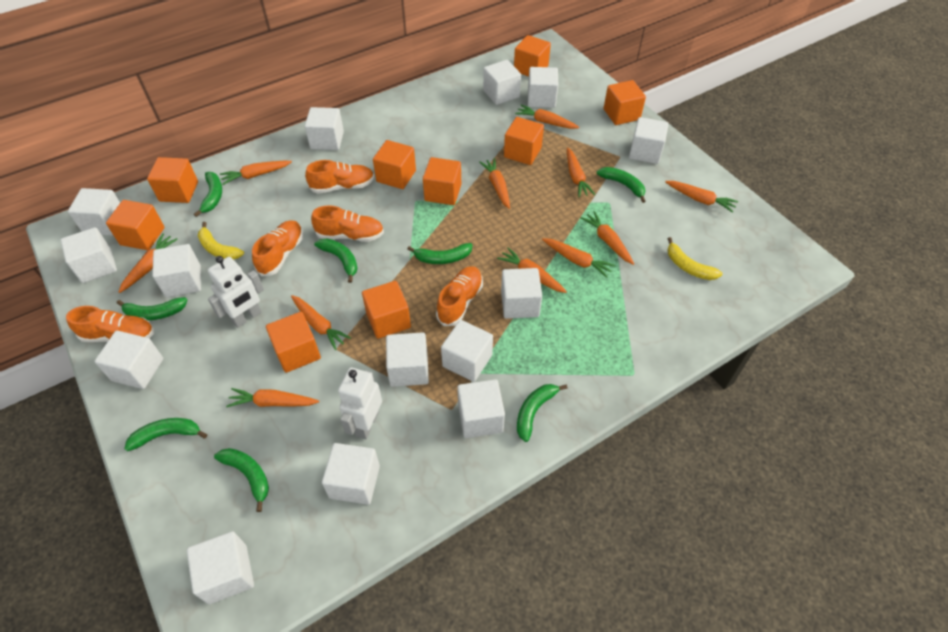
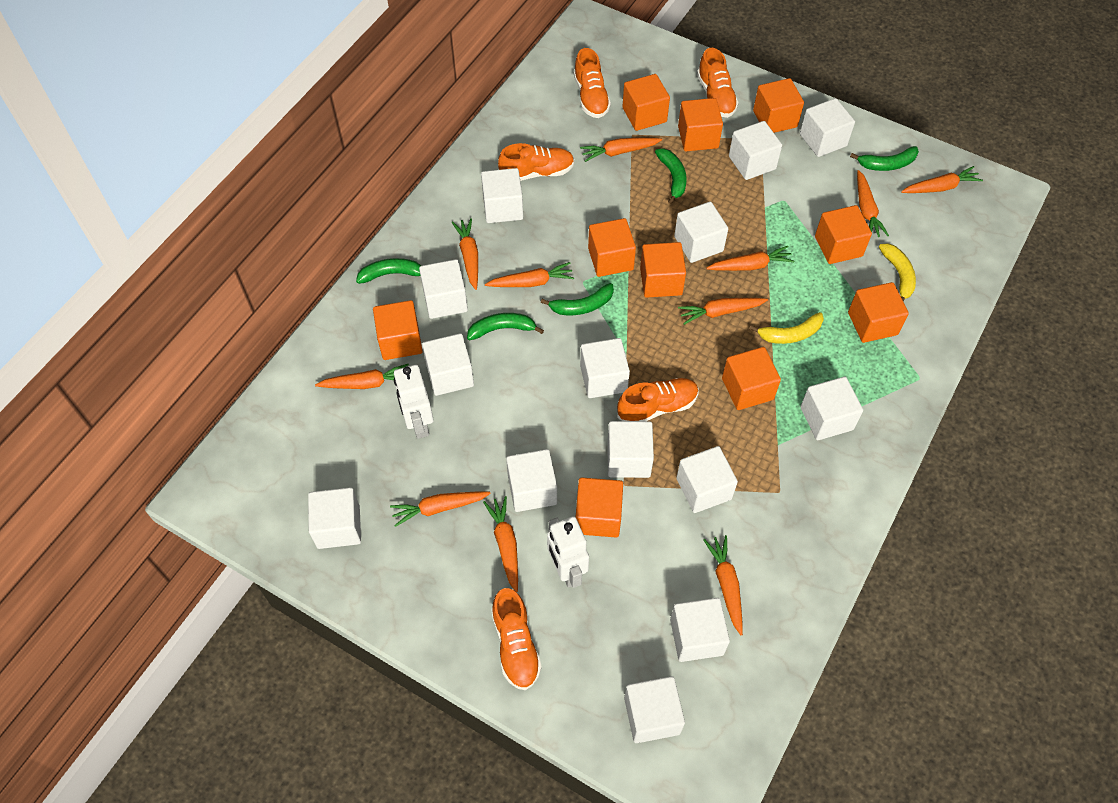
green banana: [117,297,187,320] [124,418,207,451] [194,172,222,217] [214,448,269,512] [314,238,358,283] [408,243,473,264] [517,384,568,442] [596,167,646,203] = 8 -> [356,258,421,284] [467,313,544,340] [541,283,614,315] [655,148,687,204] [850,146,919,171] = 5
orange cube: [106,200,165,250] [147,157,198,203] [266,312,321,373] [362,281,411,339] [373,140,416,189] [423,157,461,205] [504,117,544,165] [514,35,551,77] [604,80,646,125] = 9 -> [373,300,423,360] [576,477,623,537] [588,218,636,277] [622,74,670,131] [640,242,686,298] [678,98,723,151] [722,347,781,410] [753,78,804,133] [815,205,872,264] [848,282,909,343] = 10

